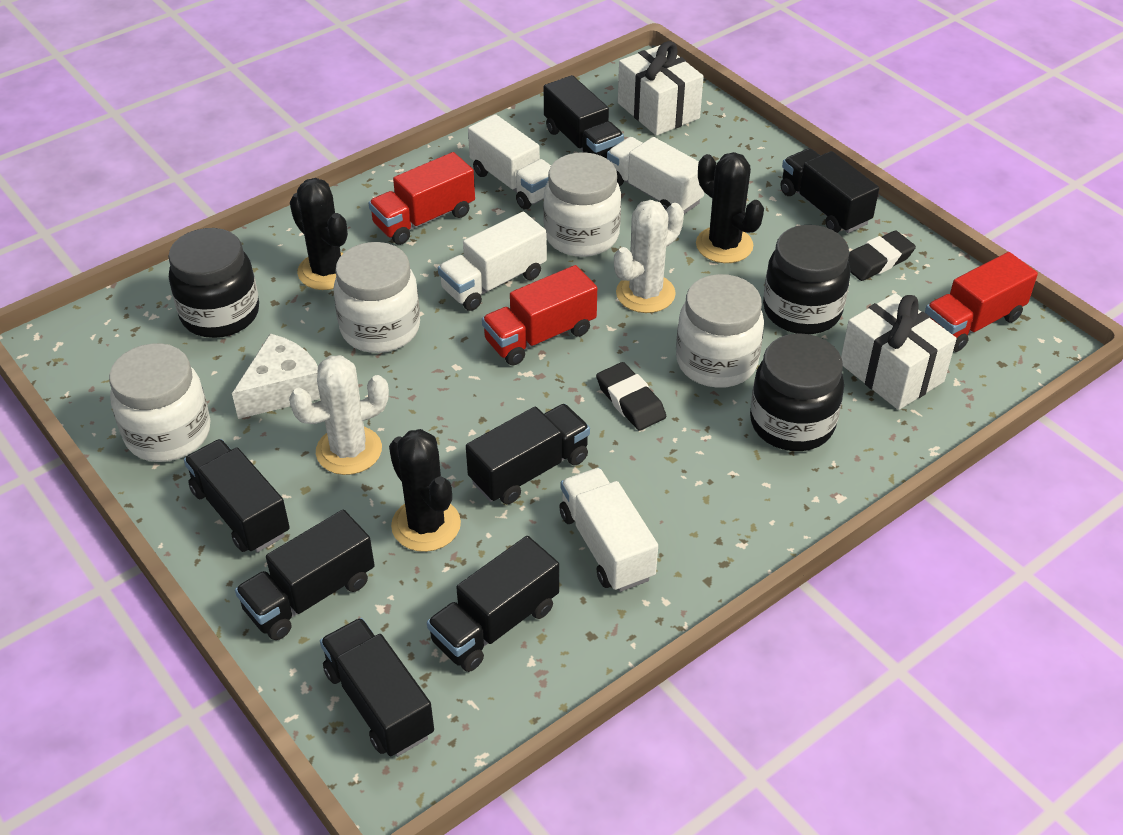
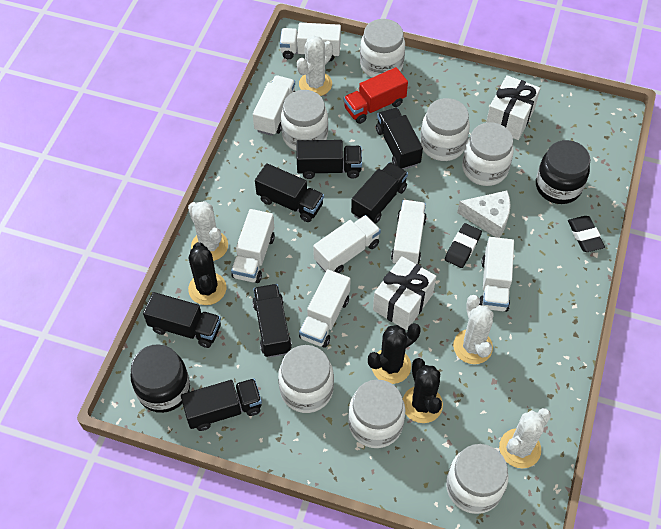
black jar: [168,228,259,338] [750,333,844,451] [763,225,850,334] = 3 -> [130,344,190,413] [536,140,591,204] = 2
red truck: [369,152,475,245] [482,265,597,365] [925,252,1038,352] = 3 -> [344,67,408,124] = 1
white cactus: [289,355,389,475] [614,200,684,313] = 2 -> [188,201,228,261] [297,36,333,96] [453,295,494,364] [499,408,551,468] = 4
white jar: [109,344,211,462] [334,242,420,353] [543,152,621,257] [676,274,764,388] = 4 -> [278,345,334,413] [281,90,328,151] [348,379,405,448] [360,19,405,78] [420,98,470,161] [446,444,508,514] [462,122,514,186] = 7
white truck: [438,212,547,311] [468,114,551,209] [559,468,658,592] [607,137,704,214] = 4 -> [231,209,275,283] [253,75,295,136] [280,23,341,62] [299,269,351,348] [313,215,381,273] [391,200,427,264] [479,237,514,312] = 7

